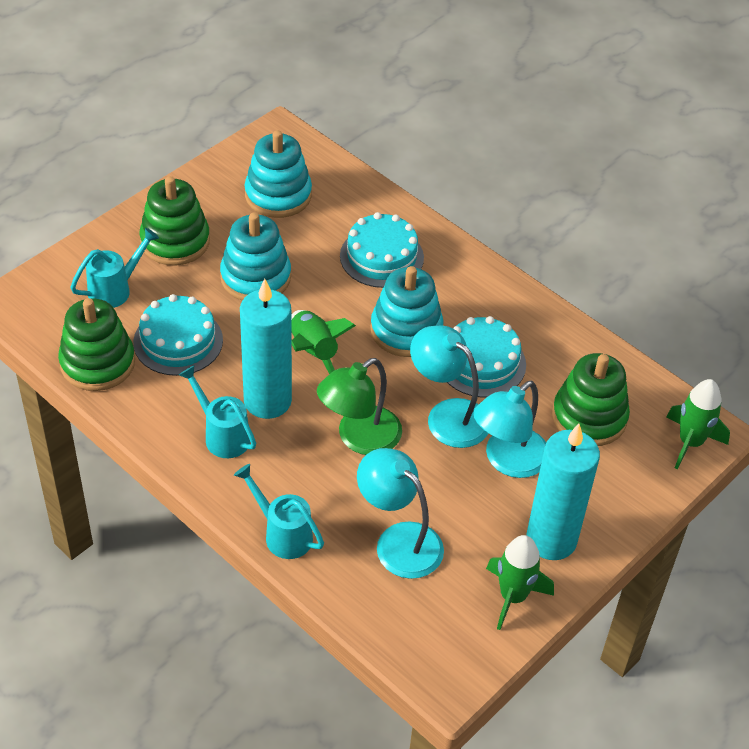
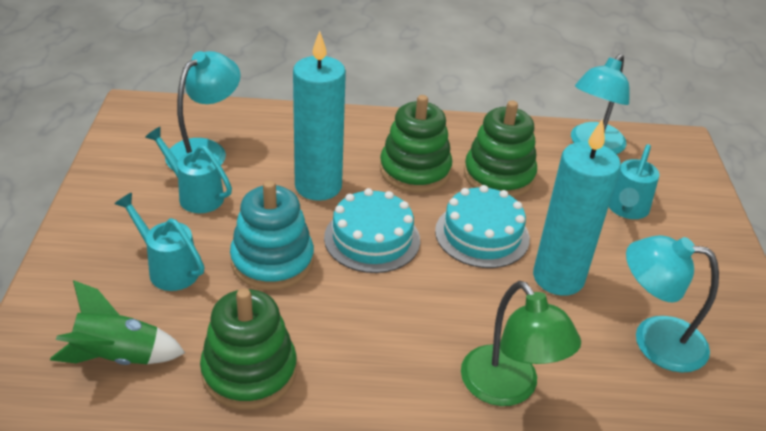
green rocket: [291,310,356,374] [486,535,554,630] [667,379,730,469] = 3 -> [50,280,185,365] = 1
turquoise cake: [133,294,223,376] [340,212,424,288] [447,316,526,397] = 3 -> [324,188,420,273] [435,185,530,268] = 2
turquoise stacking toy: [220,213,291,301] [245,130,312,218] [370,266,443,357] = 3 -> [230,180,314,290] = 1

